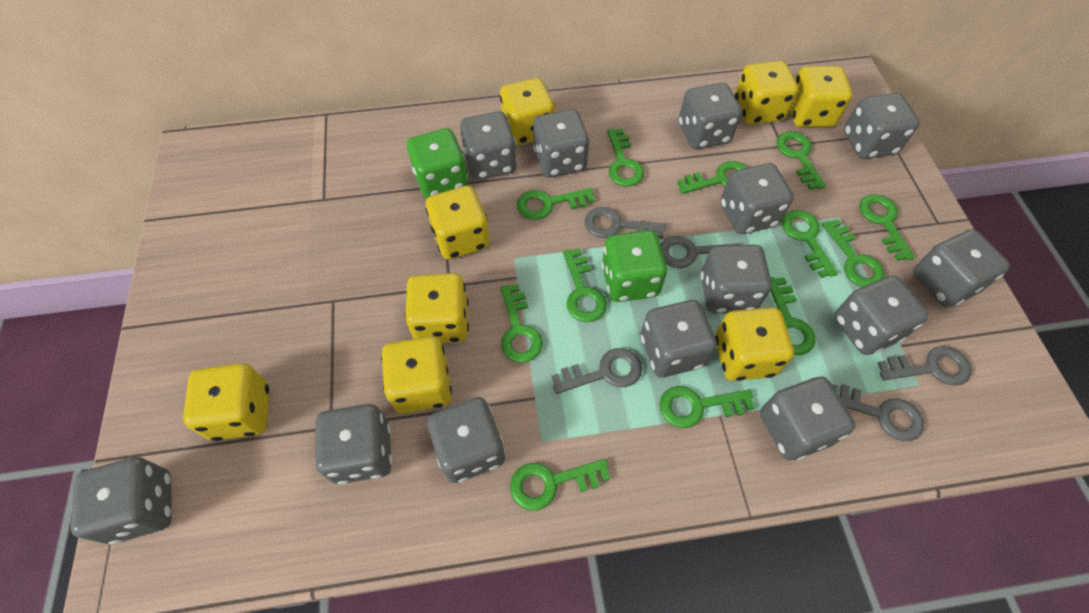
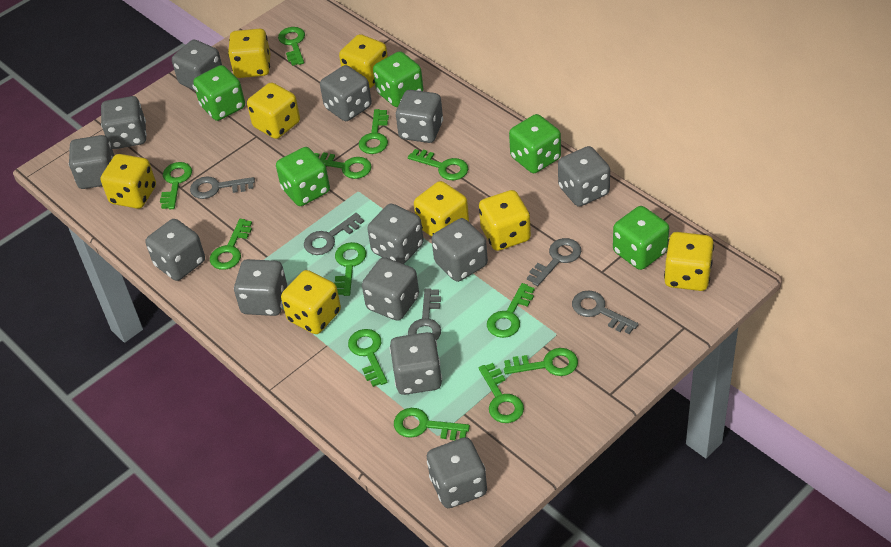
green dice: [407,128,468,199] [602,230,667,302] = 2 -> [193,65,245,121] [276,147,330,206] [373,51,423,107] [509,114,561,173] [613,206,669,270] = 5

